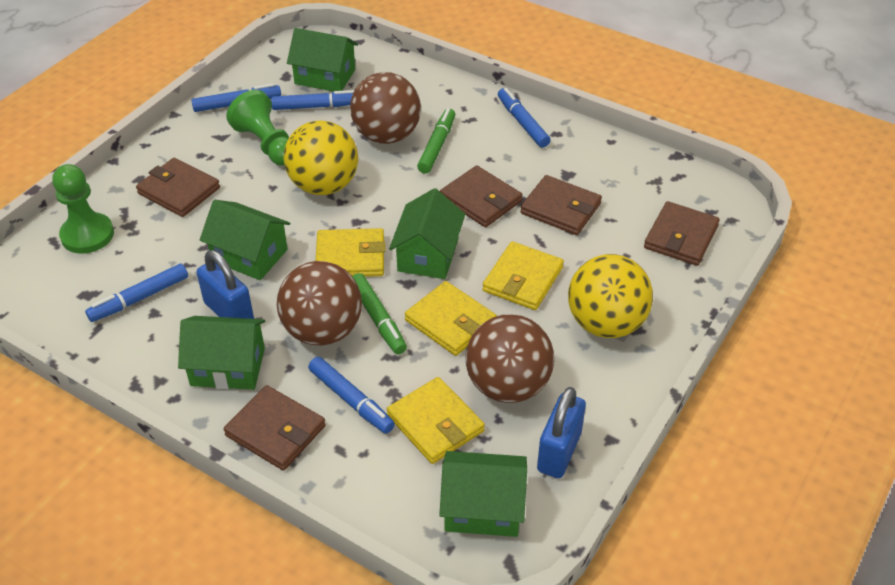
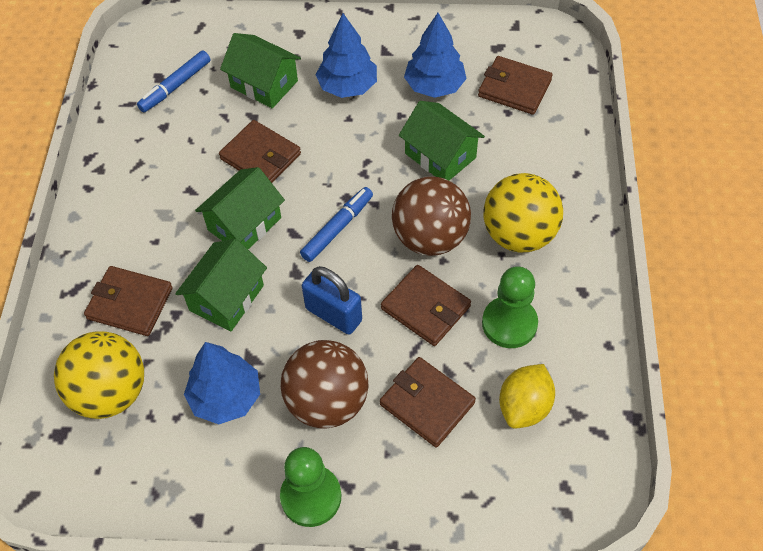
blue marker: [85,264,188,322] [191,83,281,112] [271,90,354,110] [308,357,395,434] [498,88,551,148] = 5 -> [137,51,210,112] [300,187,373,262] = 2
blue padlock: [196,250,254,319] [537,387,586,478] = 2 -> [302,266,362,335] = 1
blue tree: none = 0 -> [184,342,260,424] [316,13,377,98] [404,13,467,98] = 3
brown ball: [277,261,362,345] [350,72,421,144] [466,314,554,403] = 3 -> [281,340,369,429] [392,177,471,256] = 2
green house: [178,316,265,390] [200,200,290,280] [287,28,358,92] [389,188,465,279] [439,451,527,537] = 5 -> [175,239,267,331] [195,167,285,249] [220,33,301,108] [399,101,485,181] = 4
green marker: [352,273,407,354] [417,108,455,173] = 2 -> none = 0
yellow lemon: none = 0 -> [499,364,555,429] = 1
yellow wallet: [316,228,386,277] [387,377,485,464] [405,281,497,356] [483,241,564,310] = 4 -> none = 0

